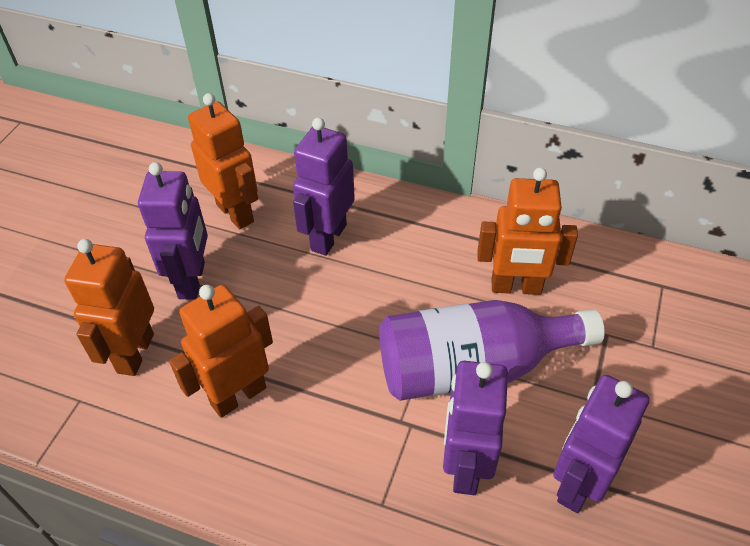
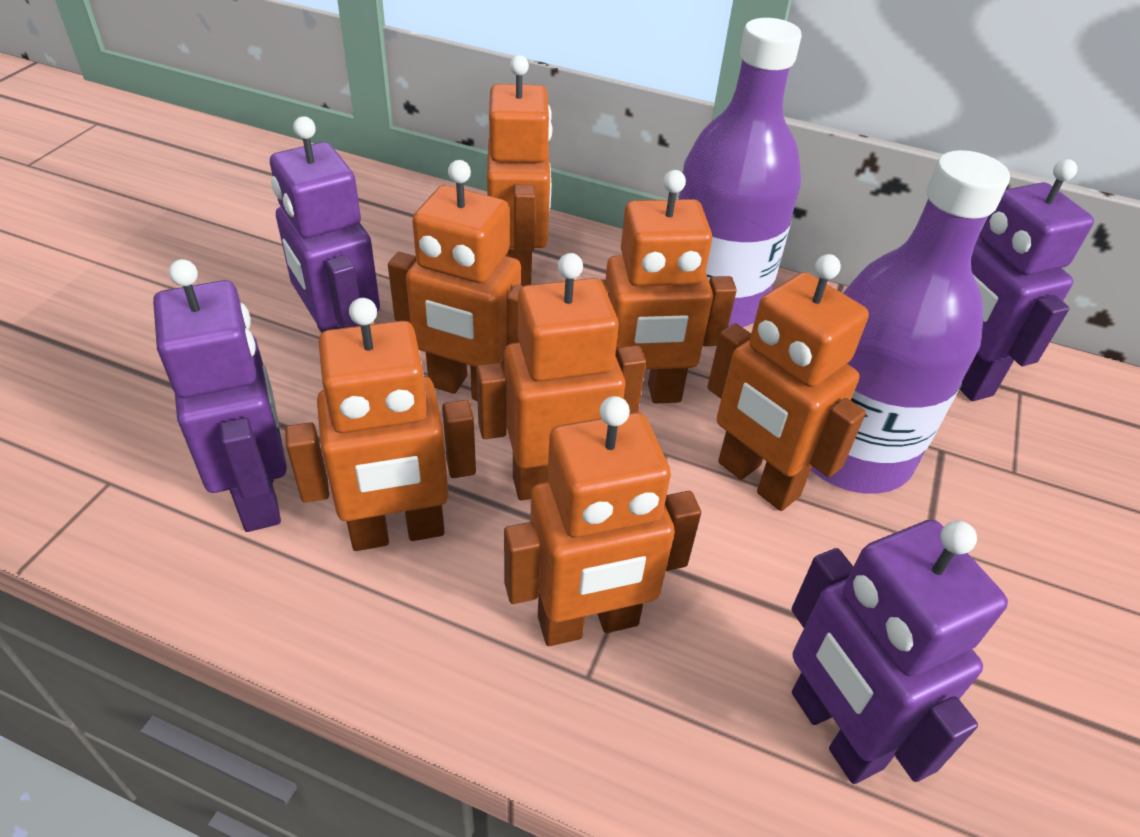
orange robot: [64,239,154,376] [169,285,273,418] [188,93,258,229] [477,168,578,295] = 4 -> [285,298,476,551] [388,160,523,401] [476,253,646,500] [487,55,553,286] [504,396,701,646] [599,170,737,404] [707,254,869,511] = 7
purple bottle: [379,300,605,401] = 1 -> [678,18,802,327] [811,150,1010,494] = 2

